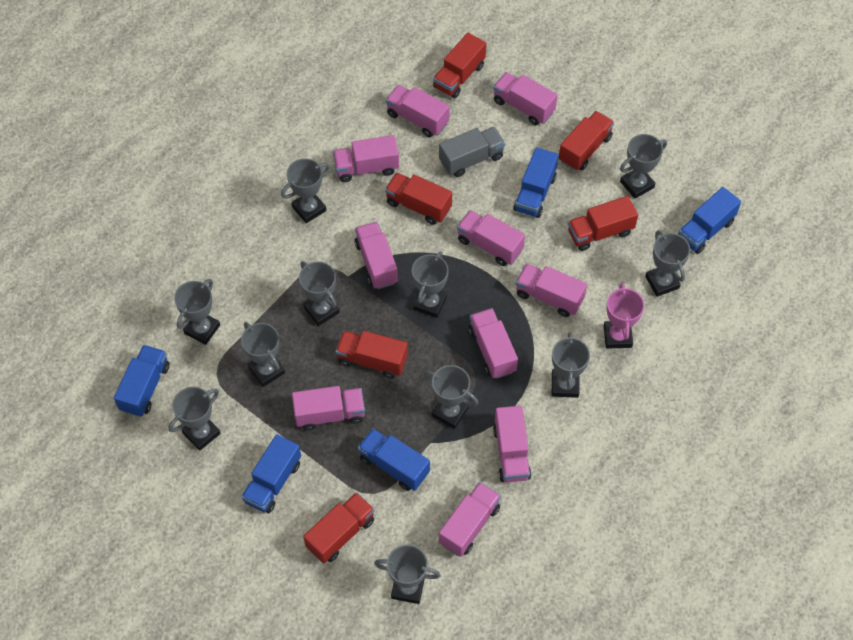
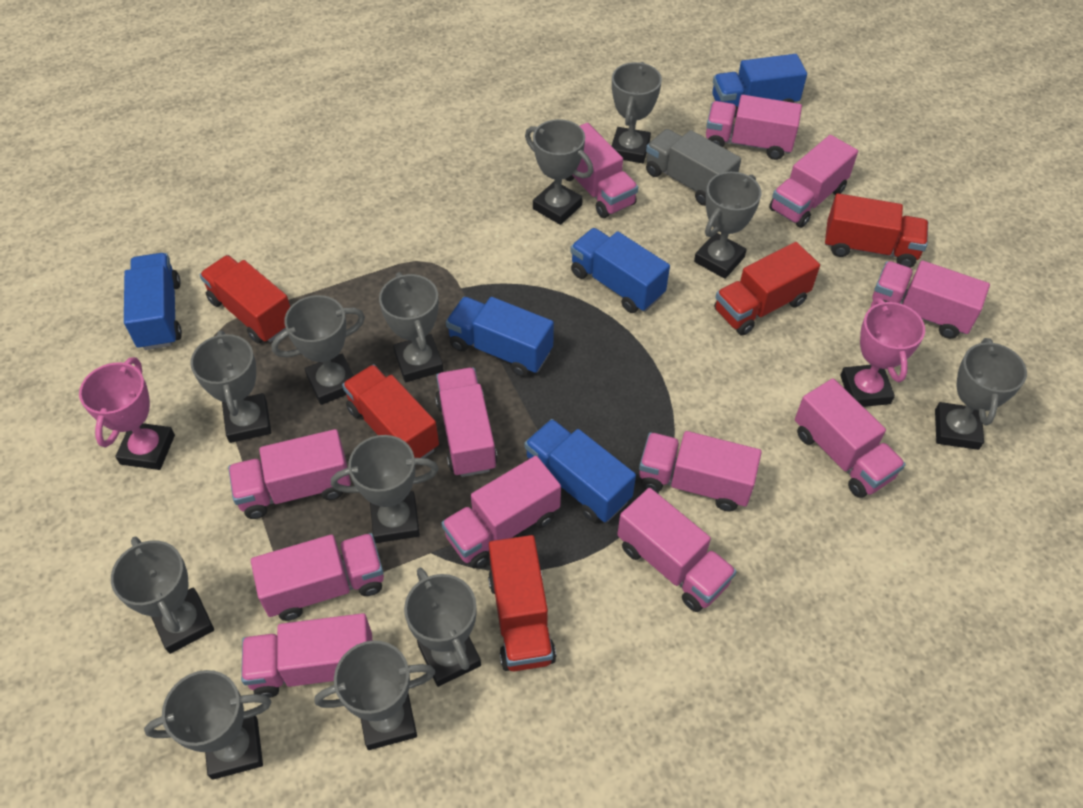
grey trophy: [169,387,220,451] [174,279,220,345] [241,322,285,387] [281,158,330,223] [299,261,340,326] [374,545,441,604] [412,251,449,318] [424,365,478,429] [552,332,590,398] [620,134,667,199] [645,230,690,297] = 11 -> [111,537,214,654] [144,670,271,780] [190,331,271,443] [271,295,365,405] [315,640,435,750] [331,435,438,543] [379,272,444,382] [404,568,481,687] [525,119,593,225] [612,62,662,163] [694,172,761,279] [935,338,1027,450] = 12
pink trophy: [604,283,644,349] = 1 -> [79,357,175,470] [841,298,925,407] = 2
pink truck: [292,386,365,431] [333,135,399,182] [355,222,398,289] [386,85,450,137] [439,482,501,557] [457,210,525,266] [469,308,518,379] [493,72,558,125] [493,406,531,482] [516,264,587,317] = 10 -> [228,429,351,519] [241,613,372,698] [251,533,384,621] [435,367,498,477] [441,456,561,569] [566,123,638,218] [617,488,737,612] [639,431,762,512] [706,95,802,160] [769,135,858,228] [795,378,906,498] [872,261,990,339] = 12
red truck: [303,492,375,563] [335,331,408,379] [385,173,452,225] [433,33,486,98] [559,111,614,171] [568,196,638,251] = 6 -> [199,255,290,344] [342,364,439,458] [488,535,556,671] [714,242,820,336] [825,193,928,268] = 5

